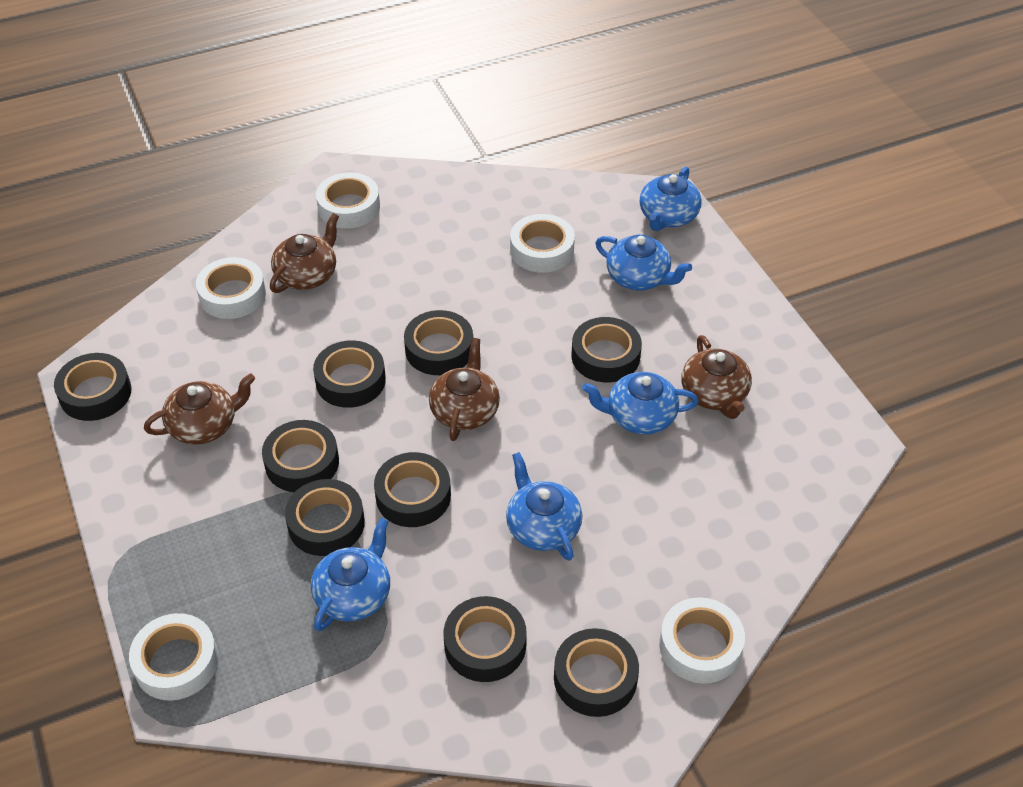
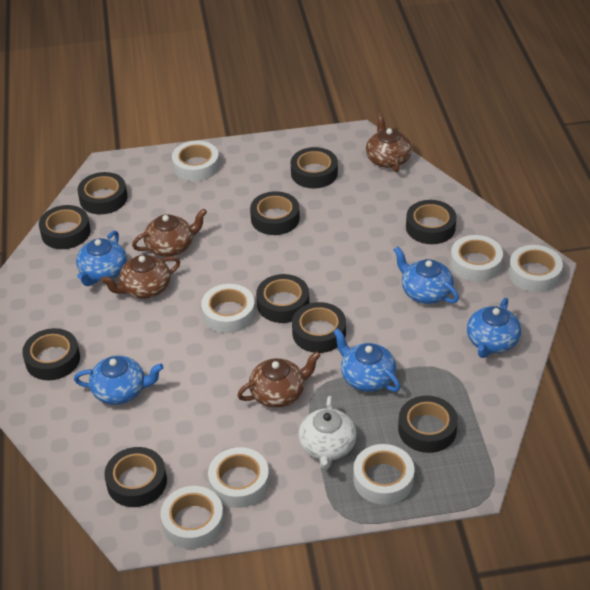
black tape: [54,353,132,421] [262,420,339,492] [285,479,365,556] [313,340,386,408] [374,452,451,527] [404,310,473,375] [444,596,527,682] [554,628,639,717] [571,317,642,382] = 9 -> [22,328,80,380] [39,205,91,249] [78,172,127,214] [104,447,167,507] [250,191,300,235] [256,274,309,323] [291,147,338,188] [292,302,346,353] [398,396,458,453] [406,200,457,244] = 10
white tape: [129,613,218,701] [196,257,266,319] [316,172,380,228] [510,214,575,273] [659,597,745,684] = 5 -> [160,486,224,549] [172,141,220,181] [201,284,255,333] [208,447,269,508] [353,444,414,505] [450,235,503,282] [509,245,563,292] = 7
white teapot: none = 0 -> [298,396,357,470] = 1

